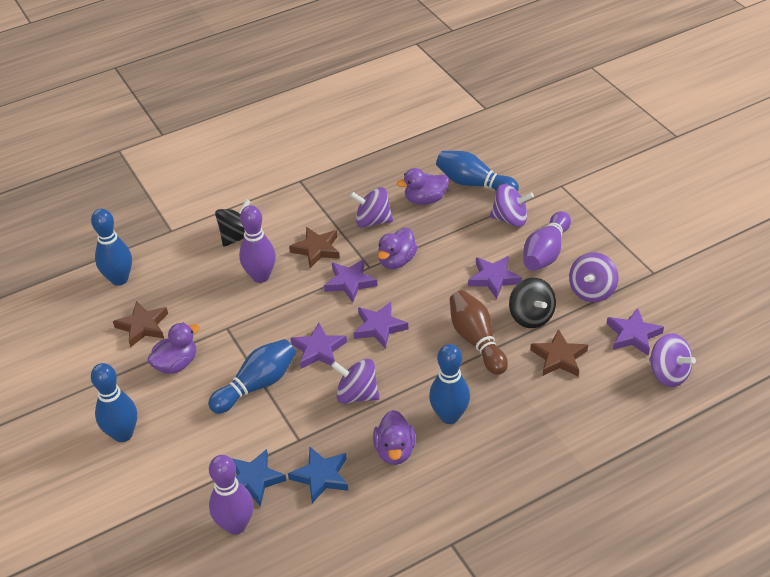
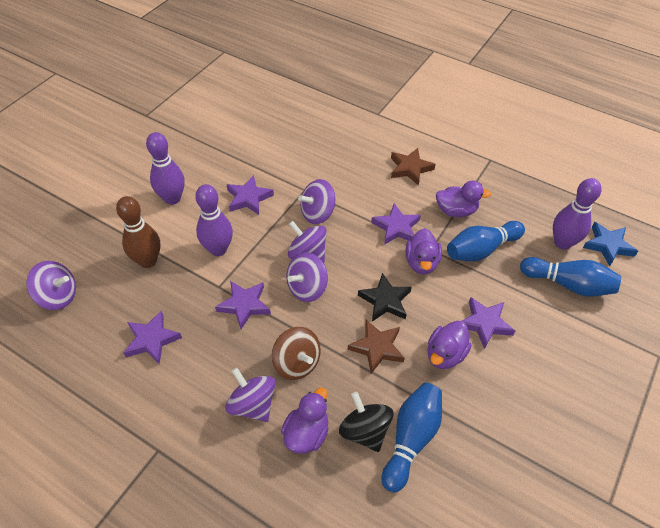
black spinning top: [215,199,251,247] [509,278,556,328] = 2 -> [339,392,393,452] = 1
black star: none = 0 -> [358,273,412,321] = 1
blue bowling pin: [91,209,132,286] [91,363,137,442] [208,339,296,414] [429,344,470,424] [436,151,519,191] = 5 -> [382,383,442,493] [447,221,525,262] [520,257,621,297] = 3
blue star: [231,449,287,507] [288,447,348,503] = 2 -> [583,222,638,266] = 1
brown spinning top: none = 0 -> [272,327,321,380] = 1
brown star: [113,301,168,348] [289,227,340,268] [530,329,588,376] = 3 -> [348,320,405,374] [391,148,436,186] = 2

